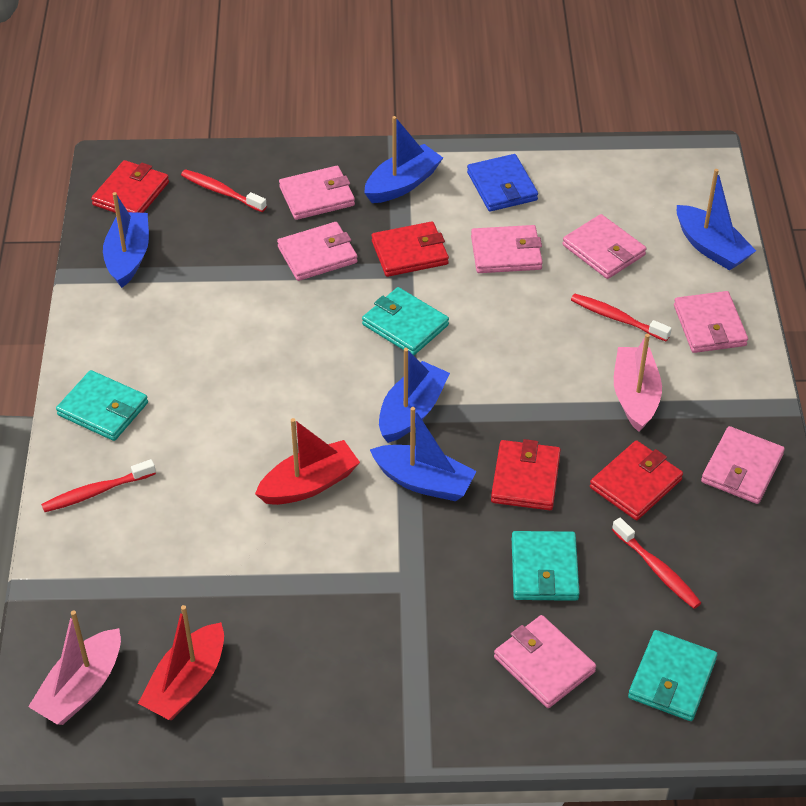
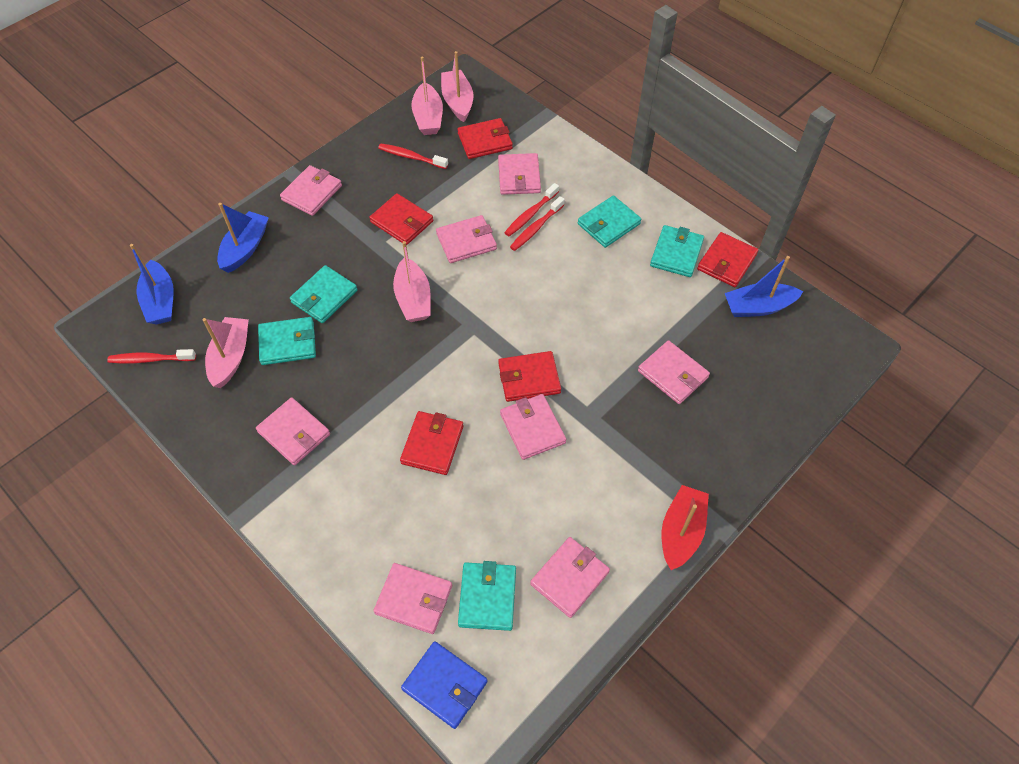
blue boat: [103,192,149,288] [364,116,443,203] [370,407,476,501] [379,348,450,443] [677,169,756,271] = 5 -> [130,244,174,325] [217,203,269,273] [725,256,803,317] = 3
pink boat: [28,610,121,725] [614,334,662,432] = 2 -> [202,317,249,388] [393,241,431,322] [411,56,443,135] [441,51,474,122] = 4
pink wallet: [277,222,358,281] [279,166,355,220] [471,225,543,273] [494,615,596,708] [562,214,646,279] [674,291,748,353] [701,426,785,504] = 7 -> [256,397,330,466] [280,165,342,216] [374,563,452,634] [436,215,497,263] [498,153,541,195] [500,394,566,460] [530,537,610,618] [638,340,710,404] = 8
red boat: [138,605,224,720] [255,418,360,505] = 2 -> [662,485,709,570] = 1
red wallet: [91,160,169,213] [372,221,449,277] [491,439,561,510] [590,440,683,520] = 4 -> [369,193,433,245] [400,411,464,475] [458,118,513,159] [498,351,561,402] [697,232,758,287] = 5
turquoise wallet: [56,370,148,441] [362,287,449,355] [512,531,580,601] [628,630,717,721] = 4 -> [258,317,316,365] [290,265,358,323] [458,561,516,631] [578,195,641,248] [650,225,704,277] = 5

